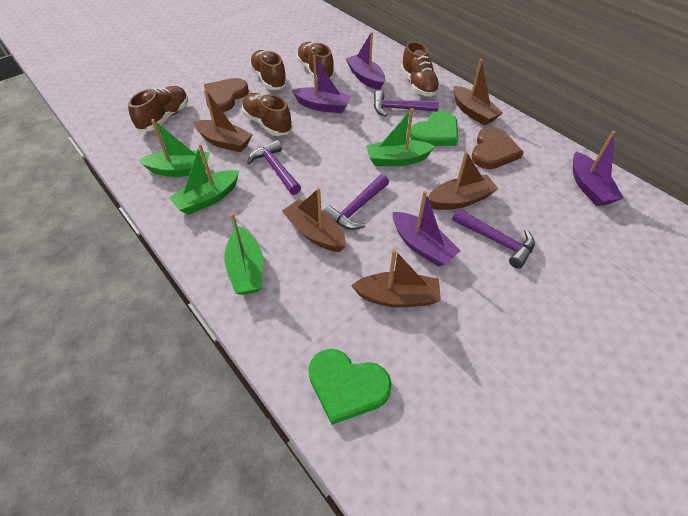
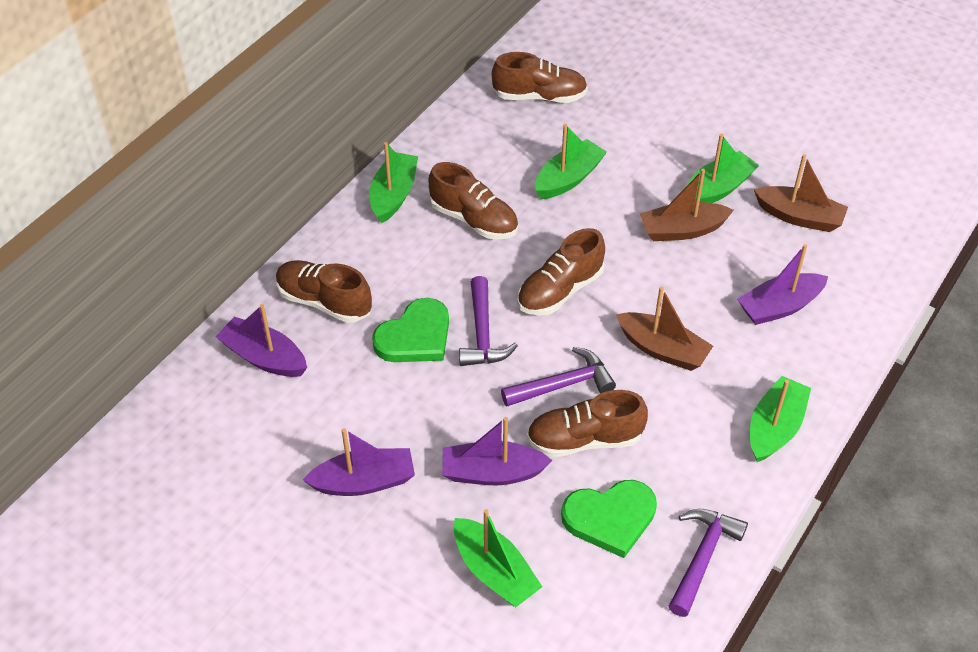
brown boat: [193,89,253,152] [282,188,346,252] [351,249,441,307] [428,151,498,210] [453,59,502,125] = 5 -> [616,286,713,371] [640,169,734,241] [754,154,848,232] = 3
brown heart: [204,78,249,112] [472,127,524,169] = 2 -> none = 0
green boat: [138,119,210,177] [169,144,239,215] [224,213,263,295] [367,108,435,166] = 4 -> [370,142,418,223] [454,509,542,607] [535,124,607,199] [687,134,759,203] [750,376,811,462] = 5
purple hammer: [247,140,301,195] [323,174,389,230] [374,91,439,117] [452,209,535,268] = 4 -> [459,276,518,366] [501,347,616,406] [668,509,748,617] = 3

